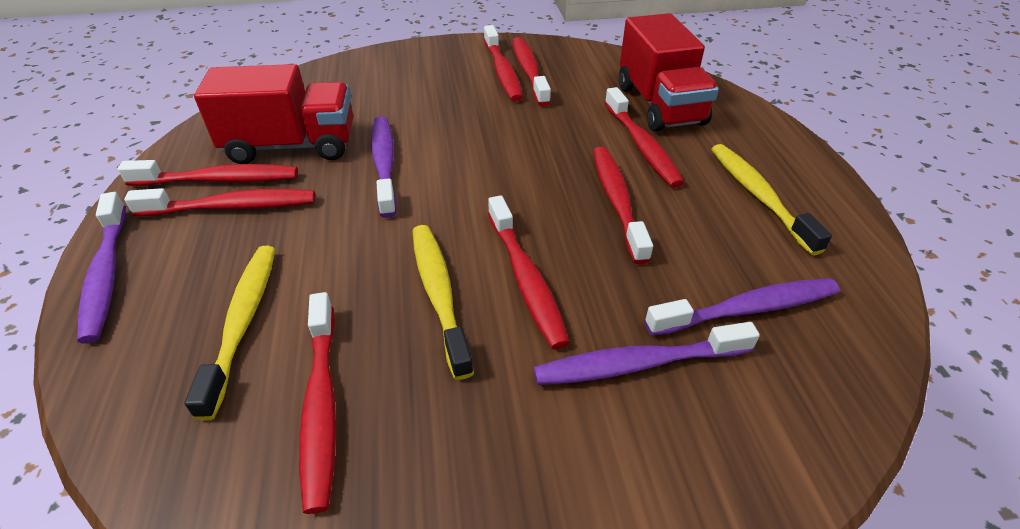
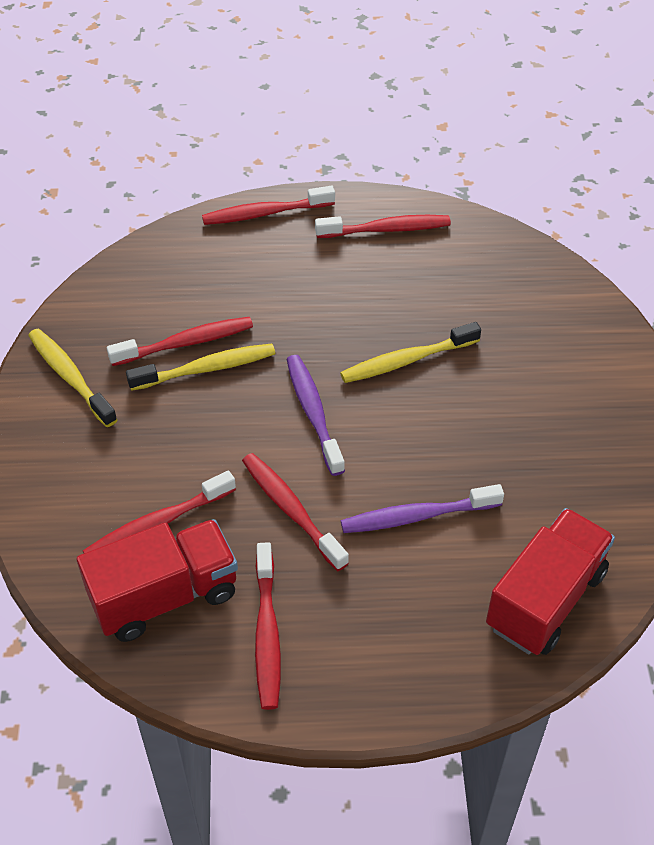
purple toothbrush: [77,192,126,343] [371,116,397,218] [533,322,760,385] [645,278,840,336] = 4 -> [286,355,345,476] [341,484,504,533] = 2
red toothbrush: [118,160,298,186] [124,188,315,216] [299,292,336,514] [484,25,523,101] [488,195,570,349] [512,37,551,107] [593,147,653,264] [605,87,684,188] = 8 -> [83,471,236,553] [107,317,253,366] [202,186,335,225] [242,453,349,571] [255,542,281,710] [315,215,451,238] = 6

